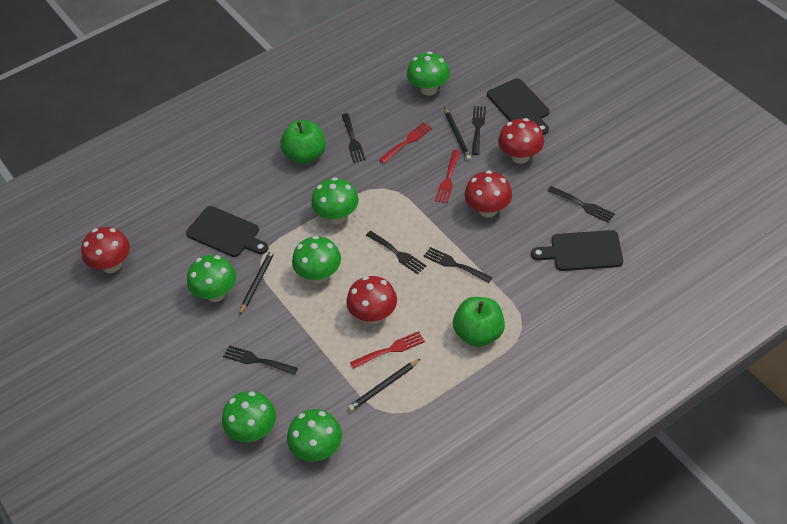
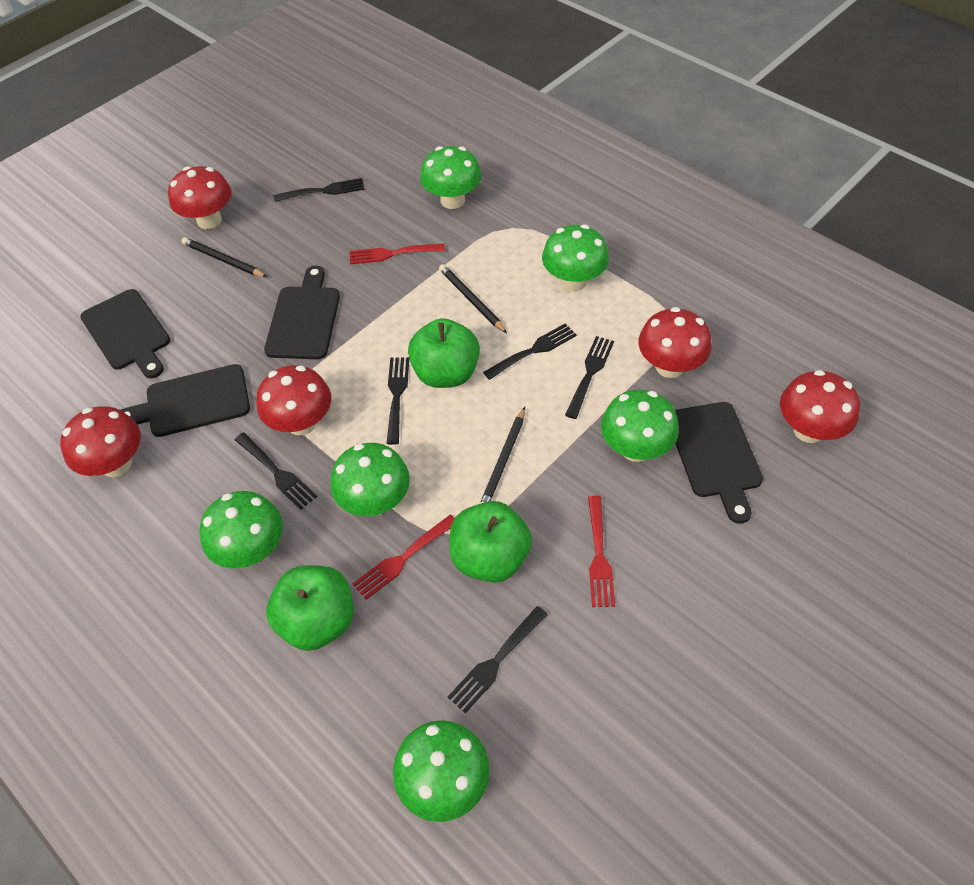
black cutting board: [186,206,268,257] [487,78,549,135] [531,230,623,271] = 3 -> [80,289,170,378] [121,364,250,437] [264,266,340,359] [675,402,763,524] = 4
green apple: [280,120,326,164] [453,297,505,347] = 2 -> [266,565,354,651] [408,318,480,388] [450,501,532,583] = 3
red mushroom: [81,227,130,273] [346,276,397,324] [464,170,512,217] [498,118,544,164] = 4 -> [60,406,141,477] [168,166,231,229] [256,365,331,435] [638,307,712,378] [780,370,860,443] = 5

